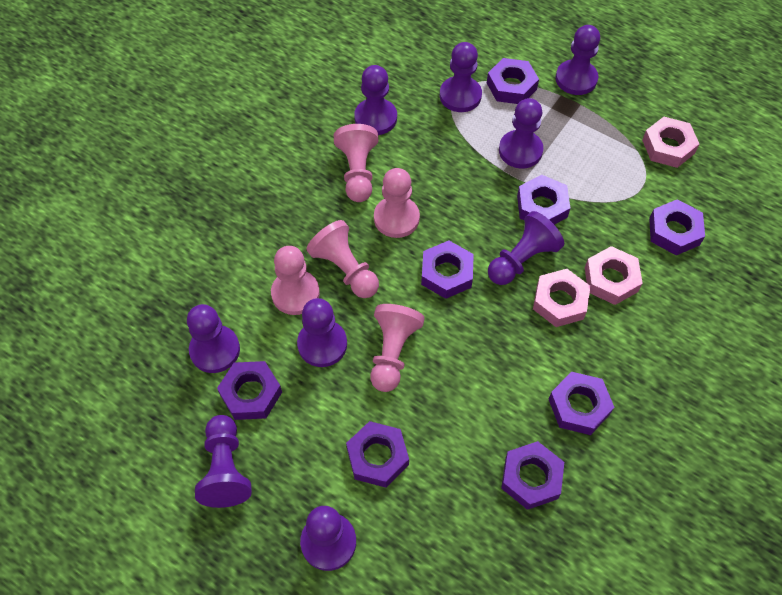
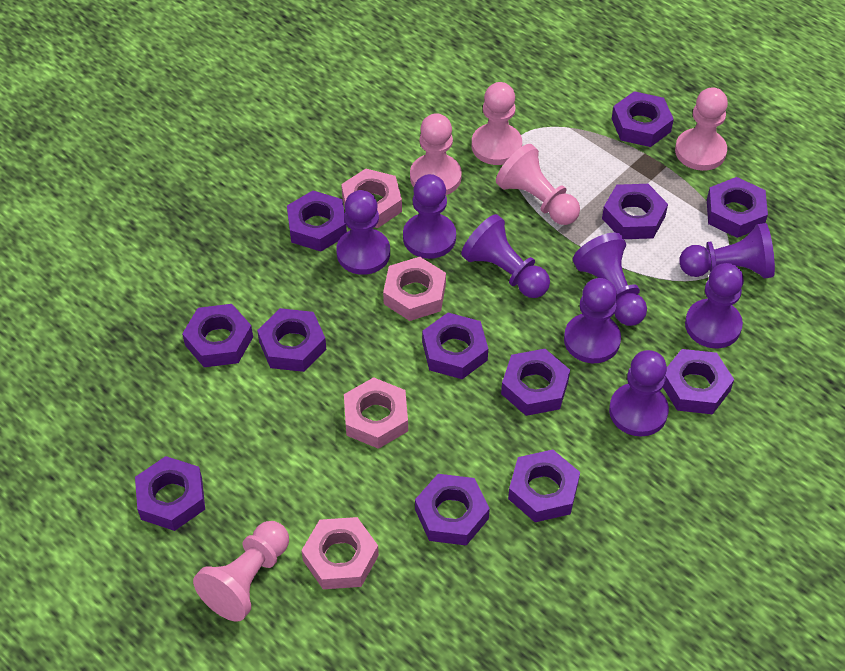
pink nut: [533,269,591,327] [585,246,643,305] [642,117,699,168] = 3 -> [301,517,379,589] [341,169,402,228] [344,377,408,449] [383,257,446,321] = 4
purple nut: [217,361,282,420] [346,421,409,488] [421,241,474,299] [487,58,539,104] [501,441,564,510] [517,175,570,225] [549,372,614,435] [649,199,705,255] = 8 -> [135,456,205,531] [182,304,253,367] [257,308,326,372] [287,191,347,252] [415,474,490,546] [422,313,488,379] [501,349,570,416] [508,449,580,522] [602,184,668,239] [612,91,674,147] [663,349,734,414] [707,177,768,238] = 12
purple pawn: [187,304,240,373] [195,415,252,508] [297,298,347,367] [300,506,356,571] [354,65,397,135] [440,42,482,112] [488,211,564,285] [499,98,543,169] [556,25,600,95] = 9 -> [336,190,390,275] [403,174,456,259] [461,214,550,298] [564,278,621,363] [573,232,647,326] [609,350,669,436] [679,223,775,279] [685,263,744,348] = 8

